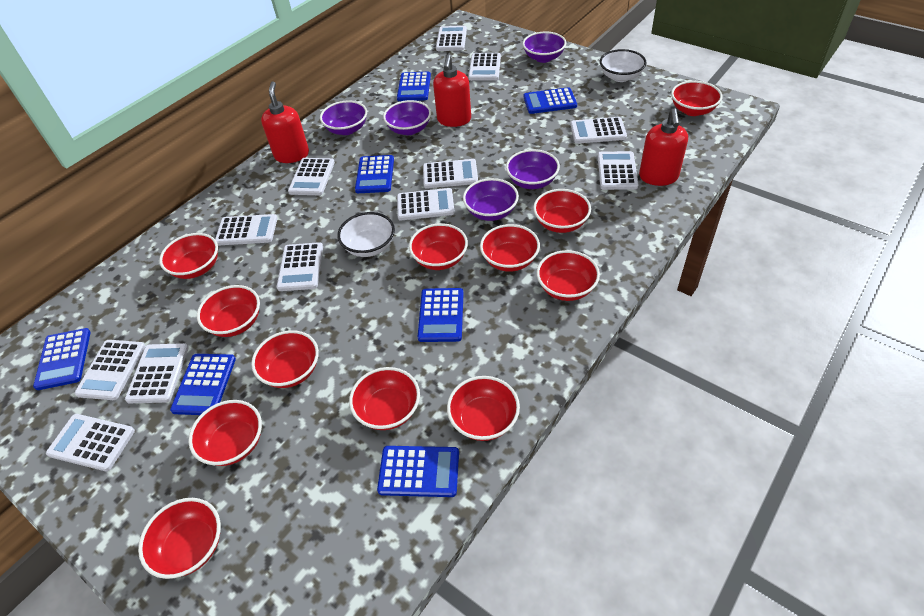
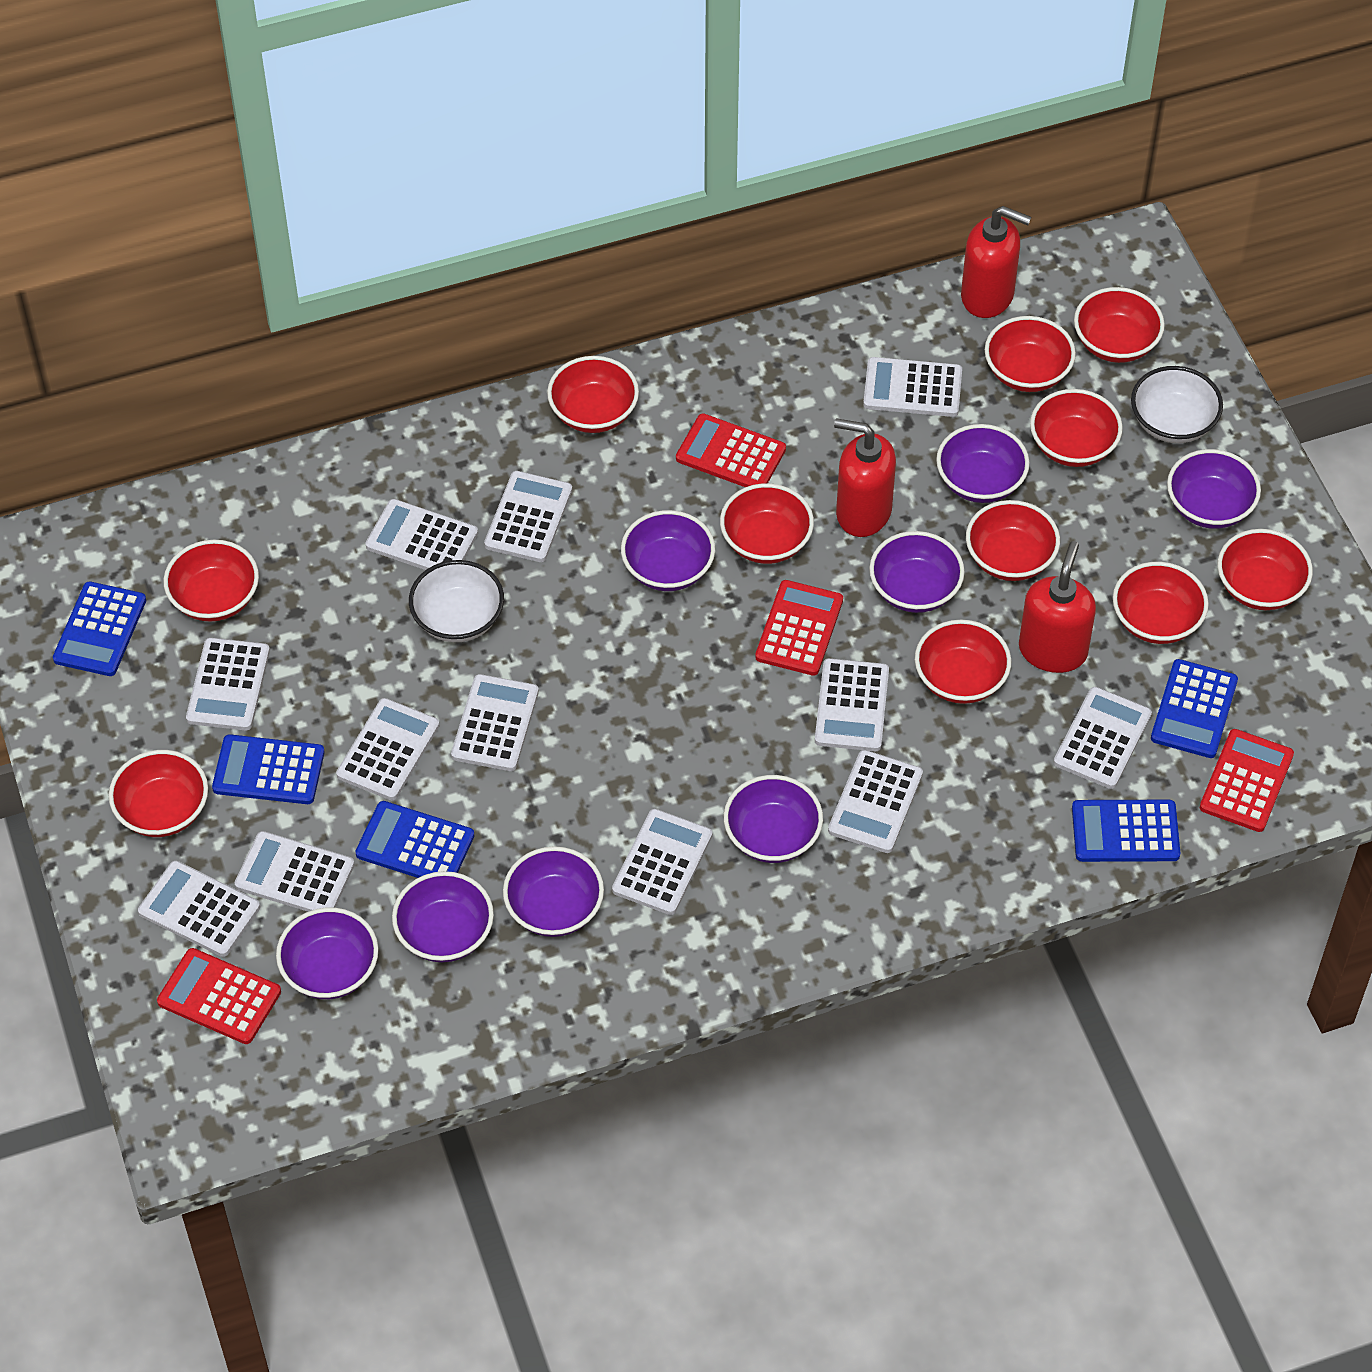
blue calculator: [33,328,91,390] [170,354,236,415] [355,155,394,193] [377,446,459,497] [397,72,431,101] [418,288,464,342] [524,87,577,114] = 7 -> [53,582,146,676] [212,734,324,804] [355,801,474,878] [1072,800,1180,862] [1151,659,1238,758] = 5
purple bowl: [320,100,367,135] [383,100,431,135] [463,178,519,221] [506,149,560,189] [523,32,567,63] = 5 -> [276,908,379,999] [392,871,494,962] [503,846,604,937] [621,510,715,591] [724,775,823,863] [869,531,965,613] [936,424,1030,503] [1167,449,1261,529] = 8
red bowl: [138,498,221,579] [159,233,218,279] [189,400,262,466] [197,285,260,337] [251,330,319,388] [349,367,420,430] [409,223,468,270] [447,376,520,441] [480,224,540,272] [533,189,591,233] [536,250,600,301] [671,81,722,116] = 12 -> [109,750,208,837] [163,540,259,621] [547,356,639,433] [720,483,814,564] [915,620,1011,704] [966,500,1060,581] [985,316,1076,392] [1030,389,1123,467] [1074,287,1165,363] [1113,562,1209,644] [1218,529,1313,610] = 11
red calculator: none = 0 -> [157,948,281,1044] [676,413,786,487] [755,580,843,676] [1200,729,1294,832] = 4

